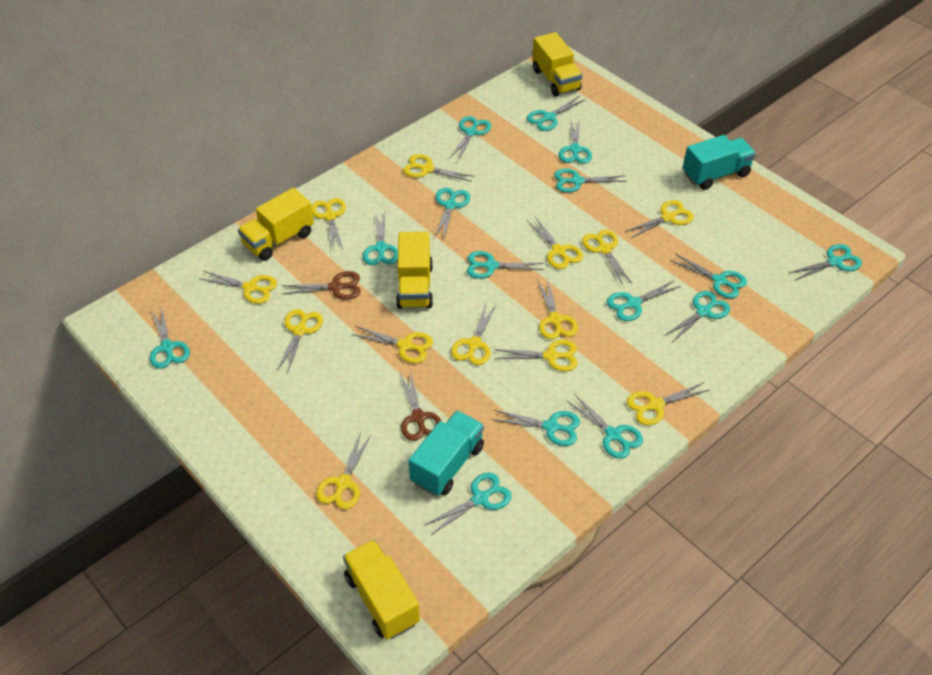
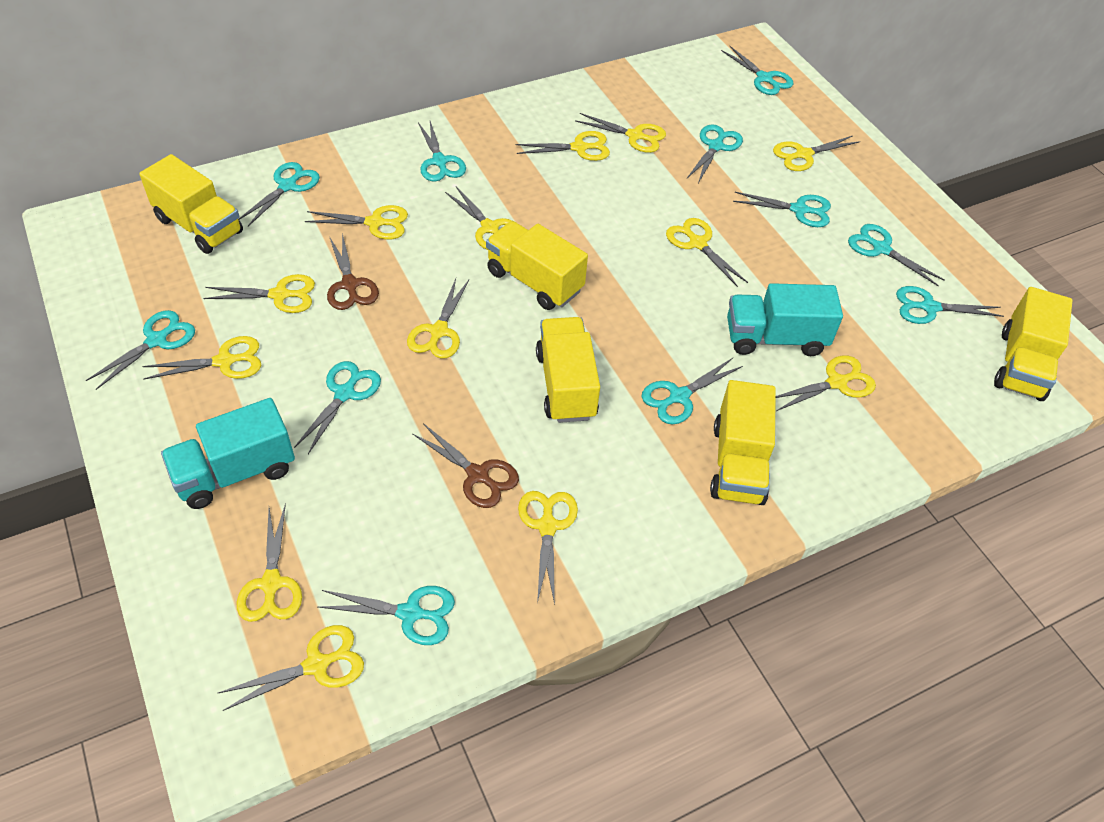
turquoise scissors: [150,306,190,369] [363,213,398,265] [425,473,512,535] [434,188,470,239] [449,116,491,161] [467,251,544,279] [491,410,580,446] [527,96,586,131] [554,169,627,193] [559,118,592,164] [567,395,643,459] [607,280,681,321] [664,291,730,342] [670,254,747,299] [789,244,862,281] = 15 -> [86,310,195,390] [239,162,320,226] [294,361,381,454] [319,586,455,645] [418,121,466,182] [641,358,743,425] [687,124,743,183] [721,46,793,95] [733,192,831,227] [848,224,945,287] [896,286,1004,324] = 11
yellow truck: [238,188,314,261] [343,539,420,639] [396,232,433,309] [532,32,582,97] = 4 -> [139,154,243,254] [486,221,588,310] [536,317,600,423] [710,380,776,505] [994,287,1073,401] = 5

